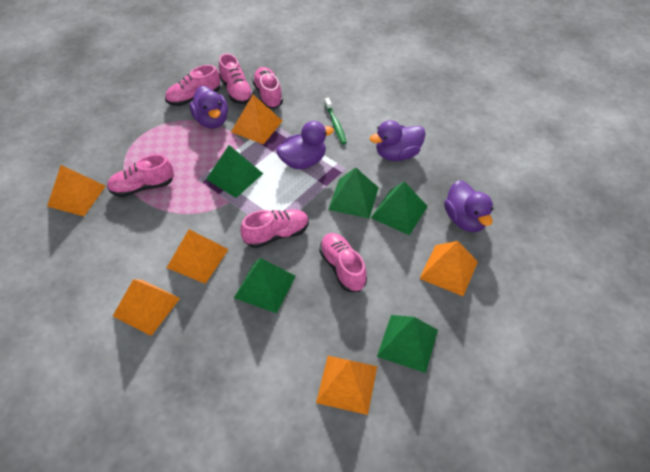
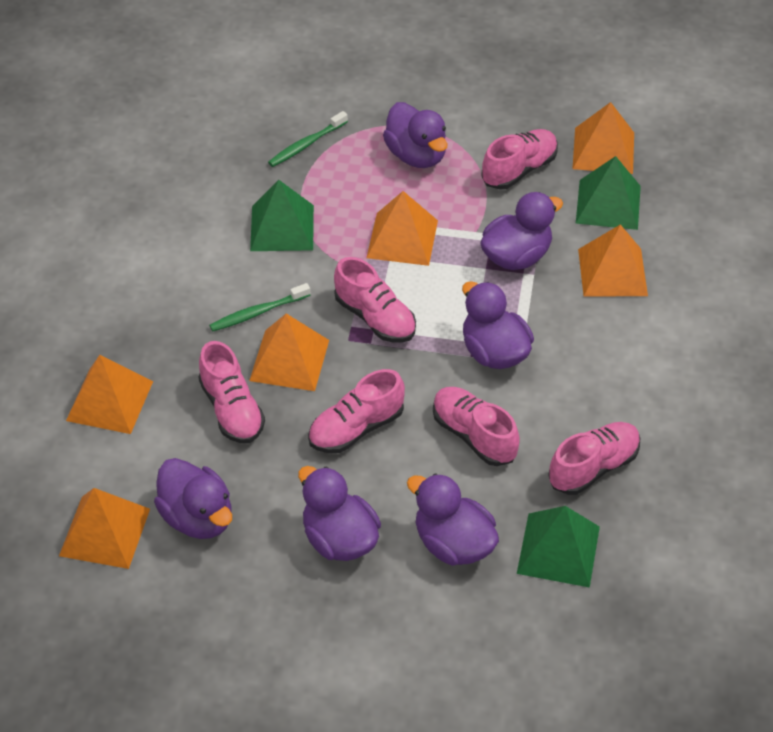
green pyramid: [206,145,263,198] [234,258,296,313] [328,167,379,219] [371,181,428,235] [377,315,438,373] = 5 -> [250,180,314,251] [517,506,600,588] [576,156,641,230] = 3
green toothbrush: [325,98,347,144] = 1 -> [209,283,310,331] [268,111,348,167] = 2
purple duck: [190,86,228,129] [276,121,334,169] [370,120,426,161] [444,180,493,232] = 4 -> [154,458,232,539] [298,466,381,561] [383,102,448,168] [407,473,499,566] [462,281,534,369] [481,192,563,270] = 6

